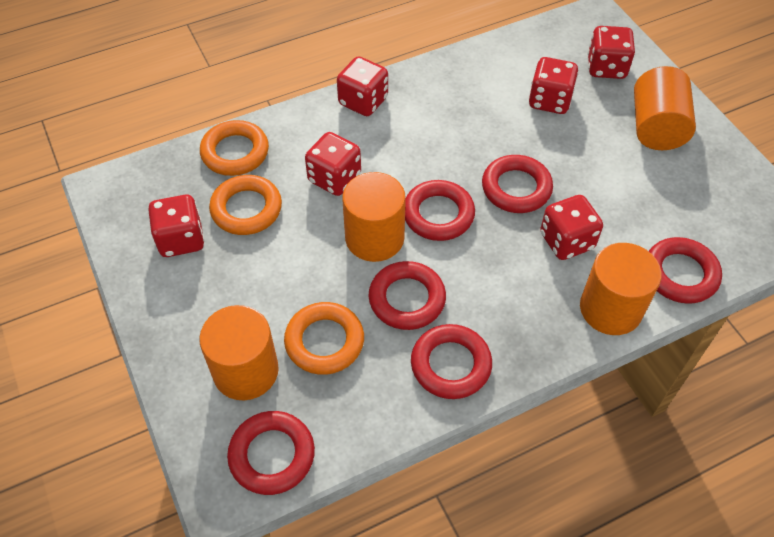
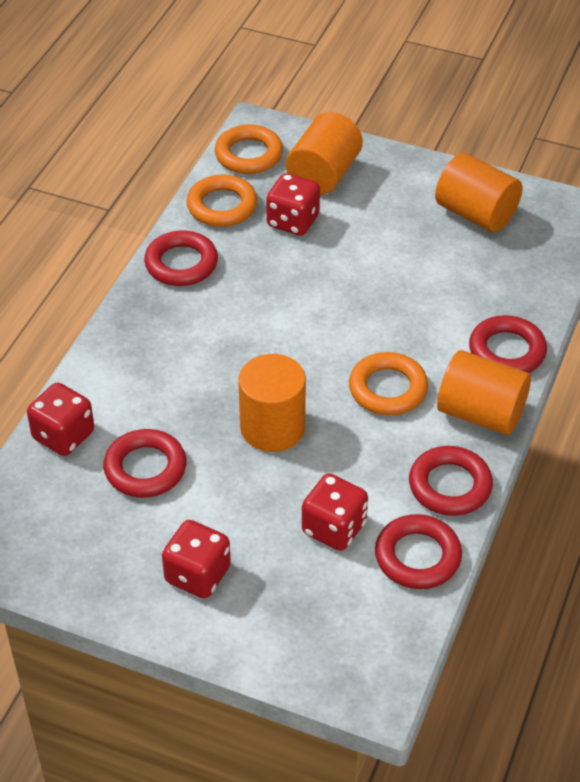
red dice: [148,195,205,257] [305,132,361,196] [337,56,388,116] [529,57,579,114] [540,195,603,260] [588,26,635,79] = 6 -> [27,383,94,456] [162,520,231,598] [266,173,320,236] [302,474,368,551] = 4
red ring: [227,411,315,495] [368,261,446,330] [405,180,475,241] [411,324,492,399] [482,155,553,213] [649,237,722,304] = 6 -> [103,429,186,498] [144,231,218,286] [375,514,462,589] [409,446,493,516] [469,315,547,373] = 5

